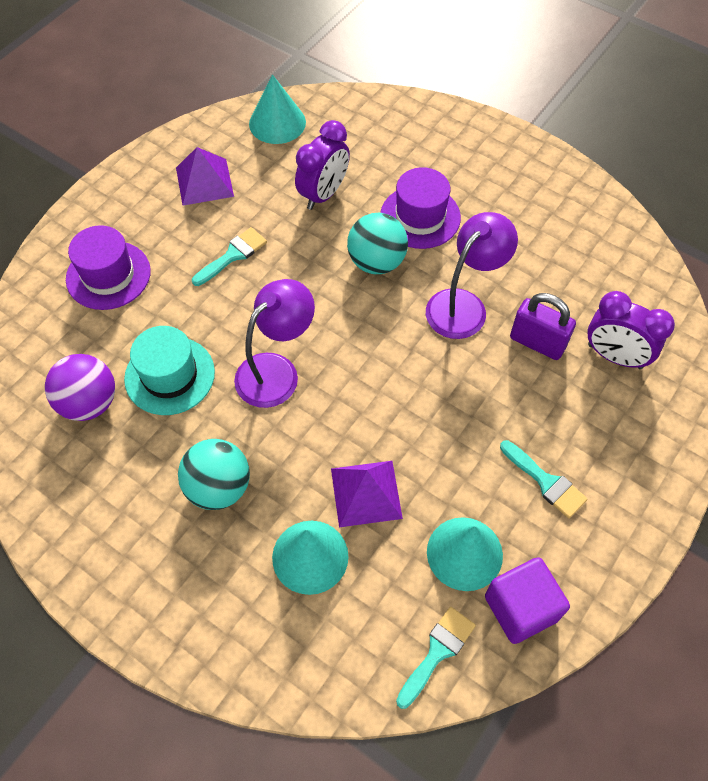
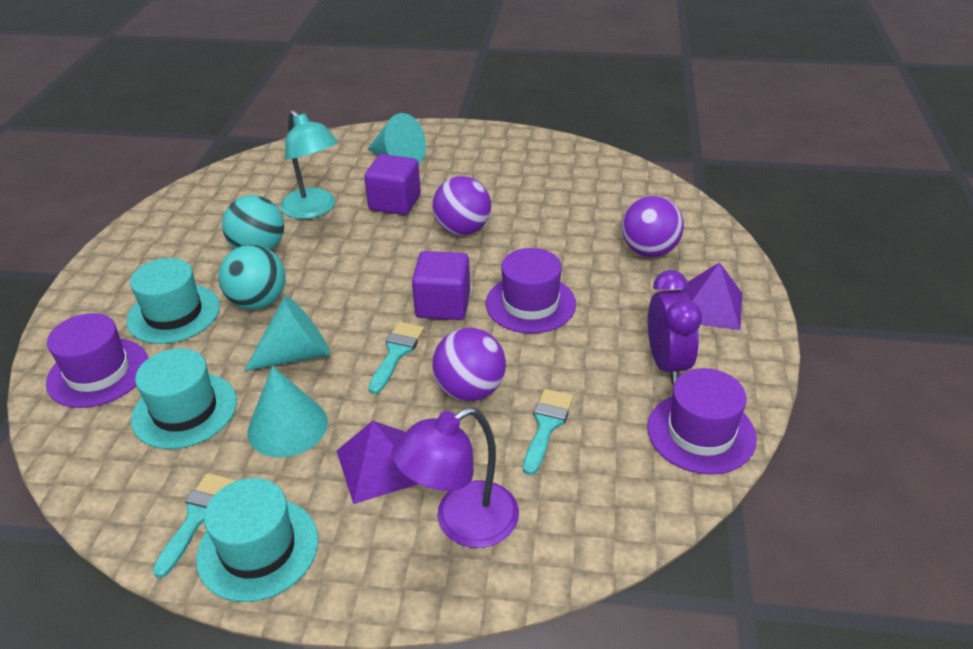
purple ball: [45,354,115,421] = 1 -> [432,328,506,401] [433,176,491,235] [622,196,684,257] = 3
purple clock: [295,120,350,210] [587,291,675,369] = 2 -> [648,270,702,384] = 1
purple cube: [485,557,570,644] = 1 -> [364,154,421,215] [412,251,470,320] = 2
purple hat: [66,225,151,310] [380,167,461,249] = 2 -> [46,313,148,408] [486,248,576,334] [647,368,757,475] = 3
purple lamp: [234,279,315,408] [426,212,518,339] = 2 -> [392,407,519,548] = 1
purple padlock: [510,293,576,360] = 1 -> none = 0
turquoise hat: [124,326,215,415] = 1 -> [126,258,220,344] [131,348,237,449] [196,478,318,602] = 3
turquoise lamp: none = 0 -> [280,110,338,219] = 1

